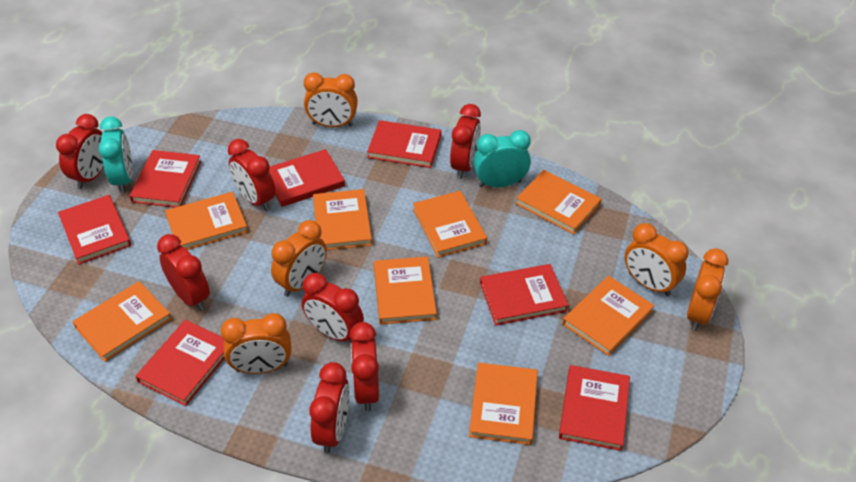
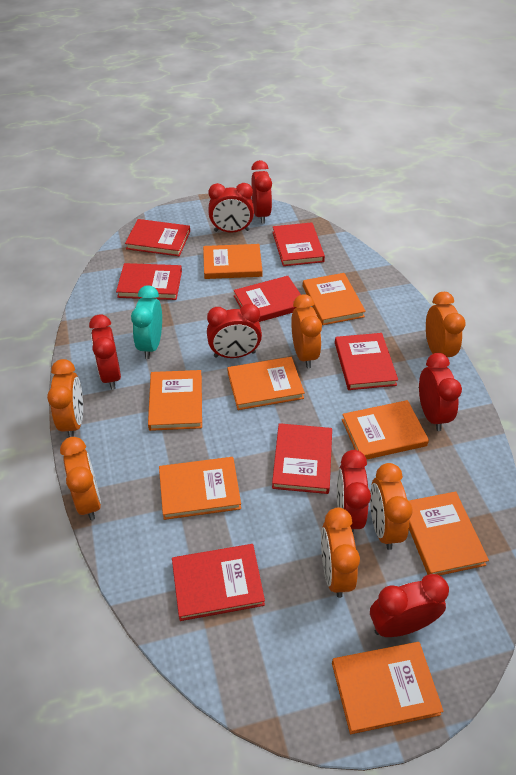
orange clock: [221,313,291,374] [271,220,327,297] [304,72,358,127] [624,223,689,296] [687,248,728,331] = 5 -> [47,359,83,437] [60,437,101,520] [291,294,322,368] [321,508,360,598] [370,463,413,550] [426,292,465,357] = 6
turquoise clock: [99,116,133,193] [474,130,531,187] = 2 -> [131,285,162,359] = 1

